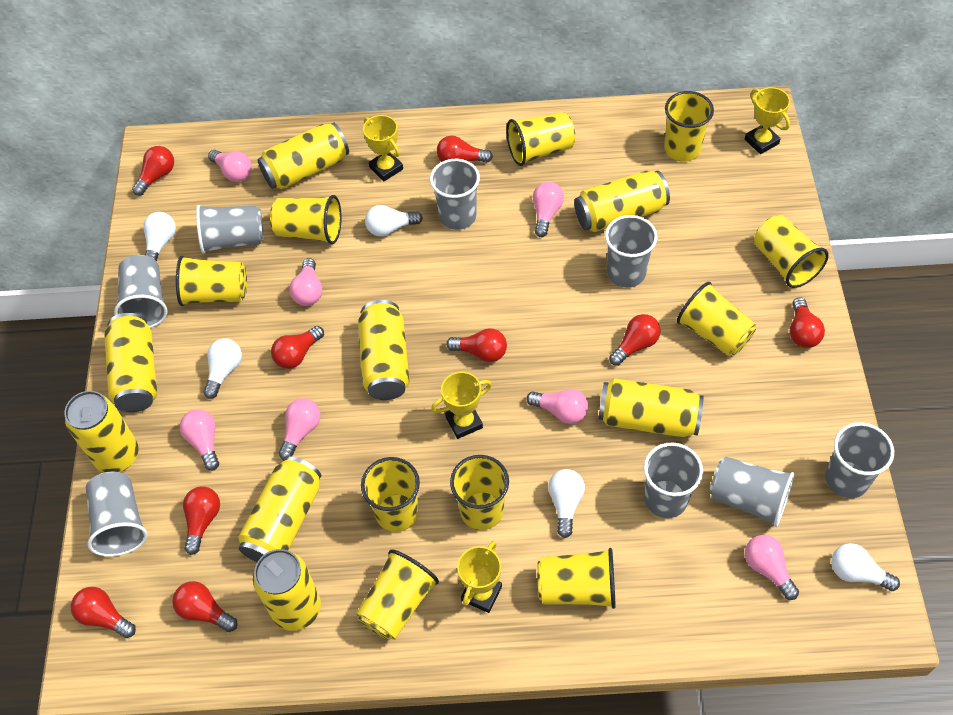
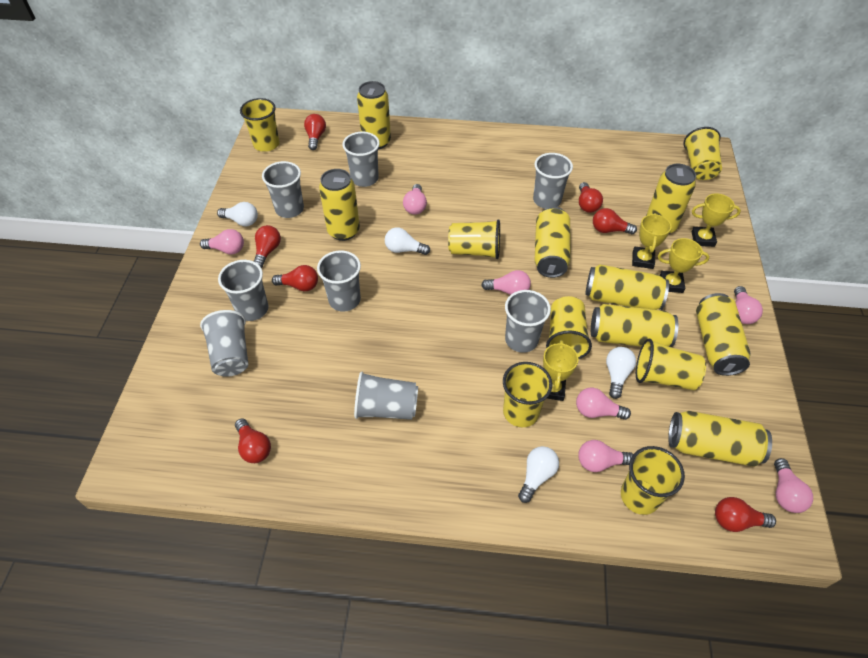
red light bulb: [71,587,136,638] [132,146,174,196] [172,581,238,632] [183,486,220,555] [271,326,324,369] [437,136,493,162] [446,328,507,362] [609,314,661,366] [789,297,825,348] = 9 -> [235,418,271,463] [254,225,281,268] [272,265,318,291] [304,114,326,150] [579,182,603,213] [593,208,637,234] [715,497,776,532] = 7
white light bulb: [143,212,176,261] [203,339,242,399] [365,205,423,237] [548,469,585,538] [831,543,900,591] = 5 -> [217,202,258,226] [385,228,430,255] [518,446,559,503] [606,347,636,399] = 4
yellow cup: [176,256,247,306] [270,195,342,244] [356,549,439,640] [361,457,420,532] [450,455,509,530] [506,112,575,166] [537,548,616,609] [664,91,714,162] [677,282,756,357] [754,215,829,288] = 10 -> [240,98,280,152] [448,219,500,259] [503,362,552,427] [546,296,592,359] [621,446,685,515] [636,338,706,390] [683,127,722,180] = 7

